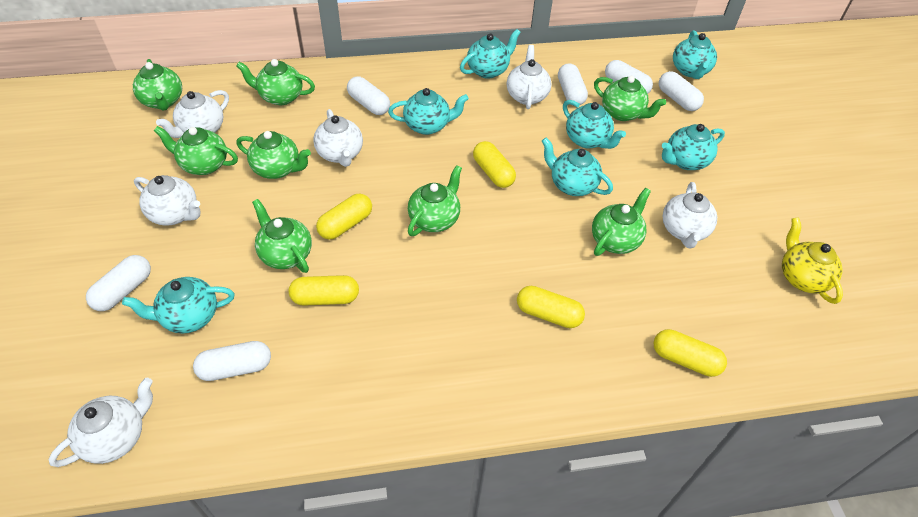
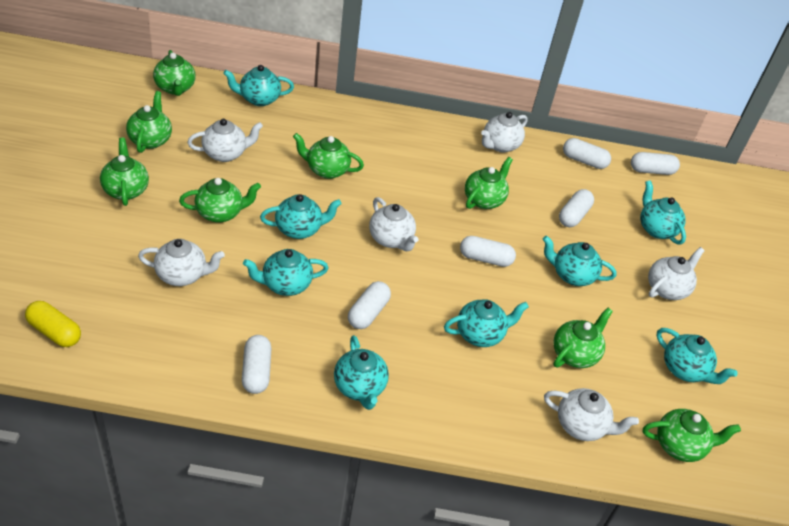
turquoise teapot: [122,277,234,333] [388,88,469,135] [460,29,521,79] [542,137,613,196] [563,100,626,149] [662,124,725,170] [673,30,717,79] = 7 -> [223,65,294,106] [243,249,328,296] [260,194,342,239] [334,335,389,410] [444,300,529,347] [543,236,616,286] [640,180,686,245] [656,328,738,384] = 8
yellow capsule: [289,275,359,306] [316,194,372,240] [473,141,516,188] [517,286,585,328] [654,329,727,377] = 5 -> [25,301,81,347] = 1
yellow teapot: [782,217,843,304] = 1 -> none = 0

